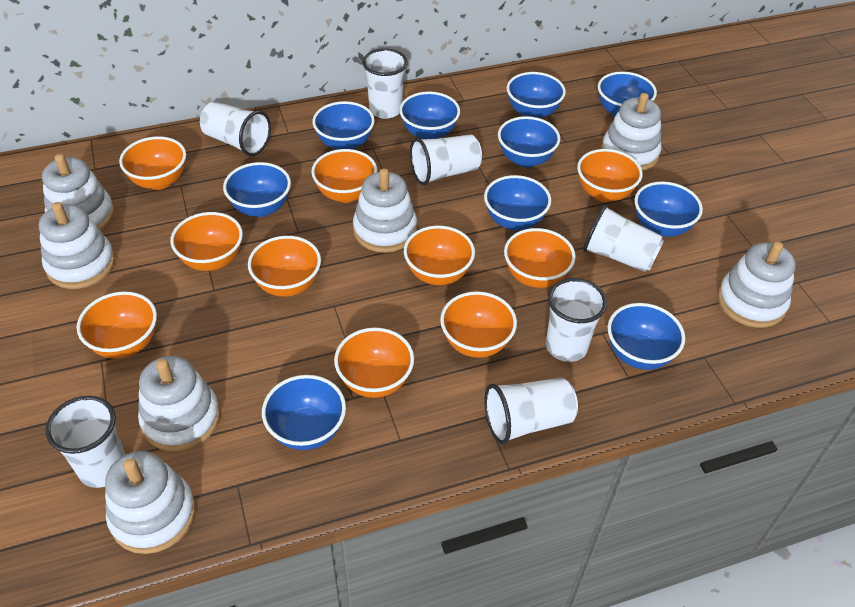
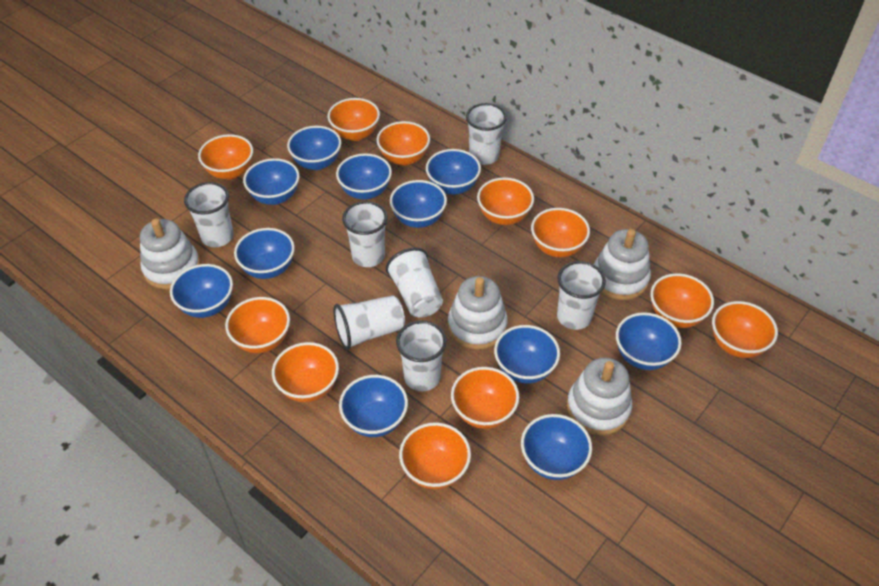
blue bowl: [223,162,291,217] [262,375,346,450] [312,101,375,150] [399,91,460,139] [484,175,551,230] [498,116,560,167] [507,72,566,119] [598,72,657,117] [607,303,685,370] [635,182,703,237] = 10 -> [170,264,233,318] [234,228,295,279] [243,158,300,205] [287,126,341,170] [336,153,392,199] [339,375,408,437] [390,180,447,228] [426,149,481,195] [494,325,560,384] [521,414,592,480] [616,312,682,370] = 11
orange bowl: [77,291,157,359] [119,136,186,190] [171,212,243,271] [248,236,321,297] [311,149,377,203] [334,327,414,398] [404,226,475,285] [440,291,517,358] [504,228,576,288] [577,149,643,202] = 10 -> [198,134,253,179] [225,297,290,353] [272,342,339,402] [328,98,380,141] [377,121,430,166] [399,422,471,489] [451,367,519,429] [477,177,534,225] [531,208,590,257] [650,273,714,328] [712,301,778,358] = 11
white stacking toy: [39,202,115,289] [42,154,115,230] [105,451,195,554] [138,356,220,452] [353,168,417,253] [601,93,662,171] [718,241,796,328] = 7 -> [140,219,200,290] [448,276,508,350] [567,358,632,435] [594,229,651,300] = 4

